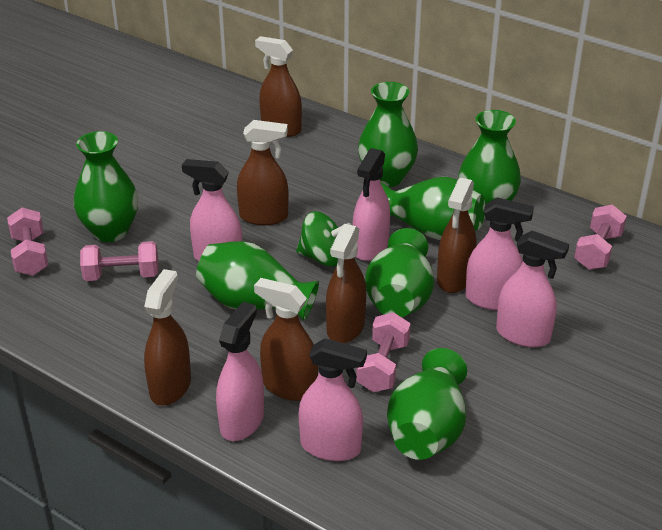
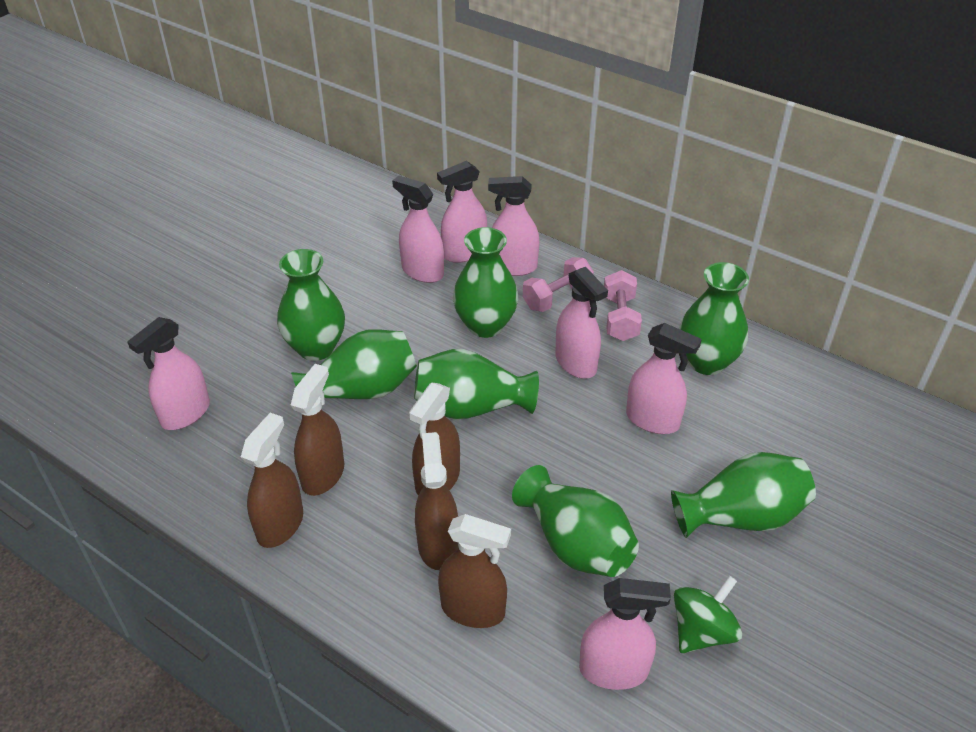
brown spray bottle: [144,269,191,406] [237,120,289,225] [254,278,318,401] [255,36,302,137] [326,224,366,343] [437,178,476,293] = 6 -> [241,413,303,548] [291,364,344,496] [409,383,460,496] [415,432,459,570] [438,514,511,628] = 5
pink dumbbell: [7,208,48,276] [80,241,159,281] [356,312,411,392] [574,204,627,270] = 4 -> [523,257,594,312] [604,270,642,341] = 2
pink spray bottle: [182,159,242,261] [216,302,264,441] [298,338,367,461] [353,148,390,261] [465,197,534,310] [496,230,569,347] = 6 -> [127,317,210,430] [392,175,444,283] [437,161,487,263] [488,176,539,276] [555,267,608,379] [579,578,671,690] [626,323,702,434] = 7

